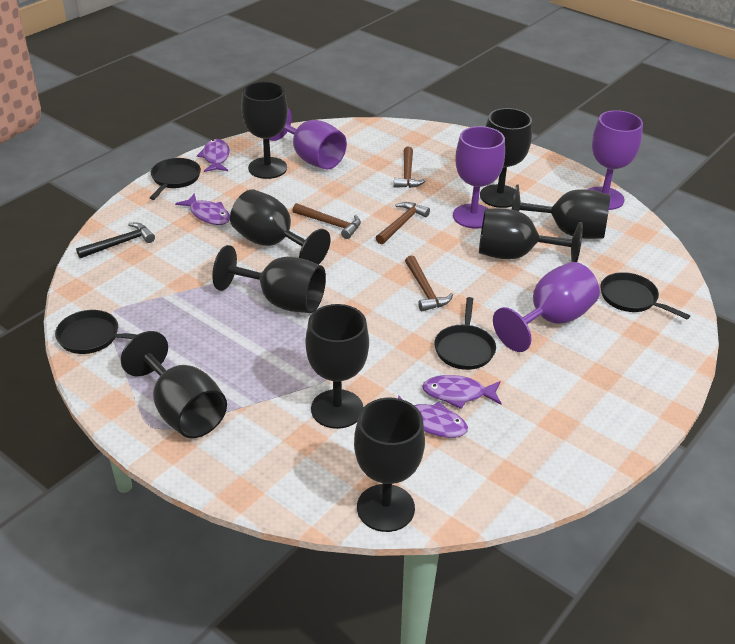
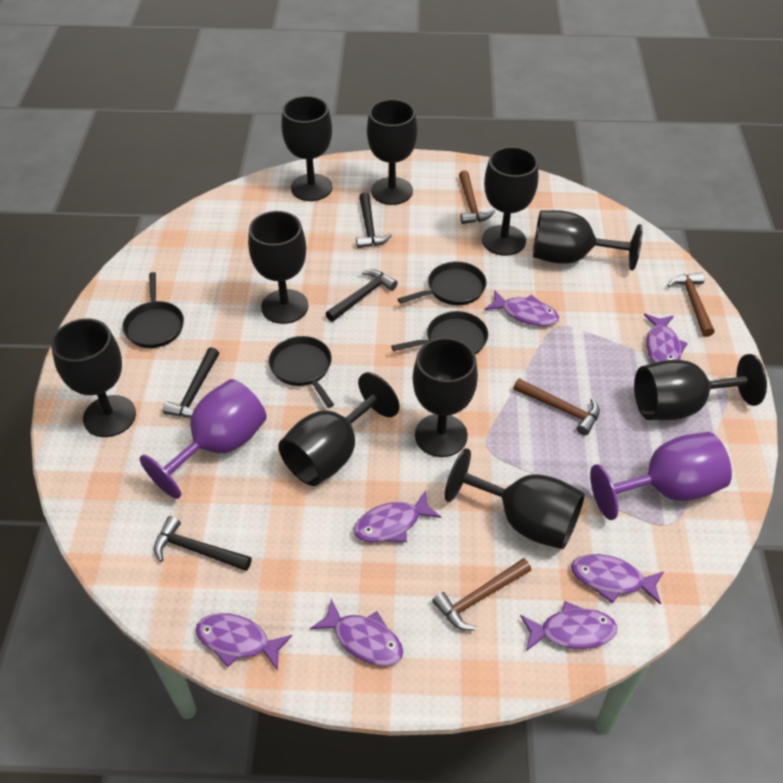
black goblet: [121,331,227,438] [212,245,326,313] [230,189,331,264] [241,81,288,179] [305,304,369,429] [354,398,425,532] [479,208,583,262] [480,108,532,208] [512,184,611,239] = 9 -> [51,318,136,437] [248,211,308,324] [278,372,400,486] [281,96,333,201] [367,99,417,205] [413,337,478,457] [445,448,585,549] [482,147,538,256] [533,210,642,270] [634,354,767,420] = 10
black hammer: [76,223,155,258] = 1 -> [154,516,252,571] [163,347,219,418] [326,269,398,322] [356,192,392,248] = 4
purple fish: [175,193,230,225] [197,139,230,172] [398,395,468,438] [422,375,502,409] = 4 -> [196,613,292,671] [310,598,403,666] [354,490,441,542] [484,290,559,326] [520,601,617,651] [571,554,664,604] [644,314,688,363] = 7
purple goblet: [269,108,347,169] [453,126,505,229] [493,262,600,352] [587,110,643,210] = 4 -> [140,379,267,499] [590,432,732,520] = 2

